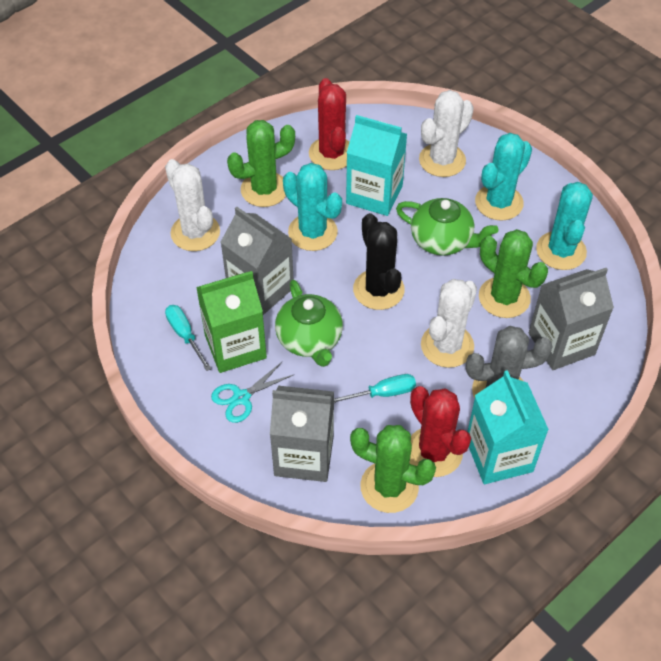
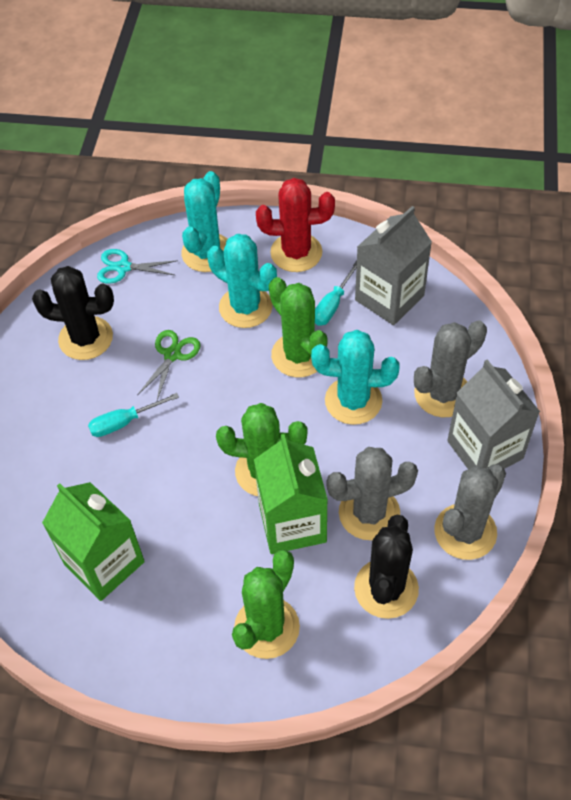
black cactus: [353,213,405,310] = 1 -> [32,266,114,360] [354,515,419,619] = 2
green carton: [196,271,267,373] = 1 -> [42,482,145,601] [254,434,328,554] = 2
green scissors: none = 0 -> [137,330,201,400] = 1
green teapot: [275,280,343,367] [396,198,498,256] = 2 -> none = 0
grey cactus: [466,326,553,398] = 1 -> [326,447,418,540] [414,320,487,417] [434,465,506,560] = 3
grey carton: [220,207,294,315] [270,386,334,482] [529,268,614,370] = 3 -> [355,206,432,325] [447,359,540,469] = 2
red cactus: [309,78,349,170] [410,386,471,477] = 2 -> [256,178,335,272] = 1
turquoise carton: [346,115,407,216] [467,370,549,484] = 2 -> none = 0
white cactus: [165,159,220,251] [419,90,474,177] [421,279,477,368] = 3 -> none = 0

